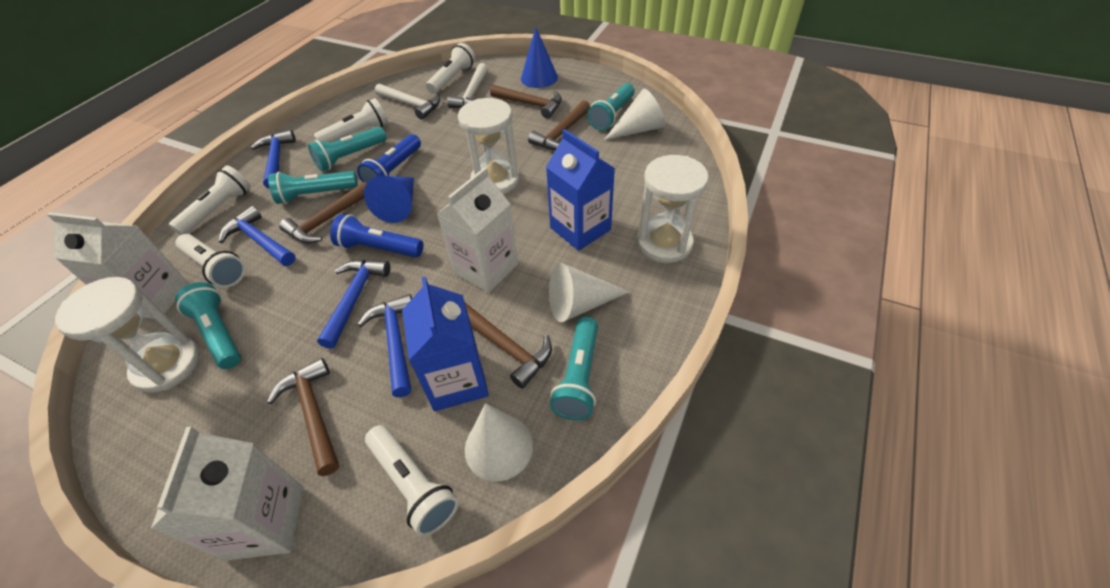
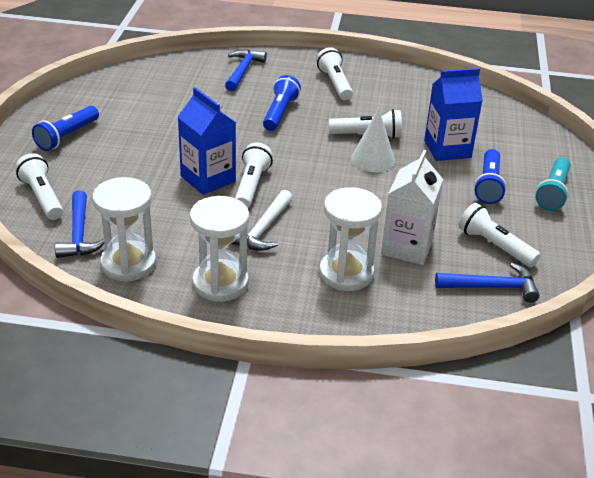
blue cone: [364,175,414,223] [521,27,558,88] = 2 -> none = 0
blue flashlight: [330,214,423,257] [357,134,421,183] = 2 -> [32,106,99,151] [263,75,301,131] [474,149,506,204] = 3
blue hammer: [219,206,296,266] [251,130,296,189] [317,259,390,349] [358,294,412,397] = 4 -> [55,190,105,258] [225,49,267,92] [435,263,540,303] = 3
brown hammer: [267,358,339,476] [279,182,367,244] [465,303,552,388] [490,85,562,119] [528,100,590,150] = 5 -> none = 0
turquoise flashlight: [175,282,241,369] [268,171,358,204] [308,127,387,171] [550,317,598,420] [587,83,635,130] = 5 -> [535,157,571,211] = 1
white carton: [47,212,189,319] [151,427,304,561] [437,167,518,293] = 3 -> [381,150,443,265] = 1
white cone: [465,403,533,482] [549,263,629,322] [604,89,665,140] = 3 -> [351,108,395,172] = 1
white hammer: [375,83,441,120] [447,63,488,108] = 2 -> [231,190,293,251] = 1

